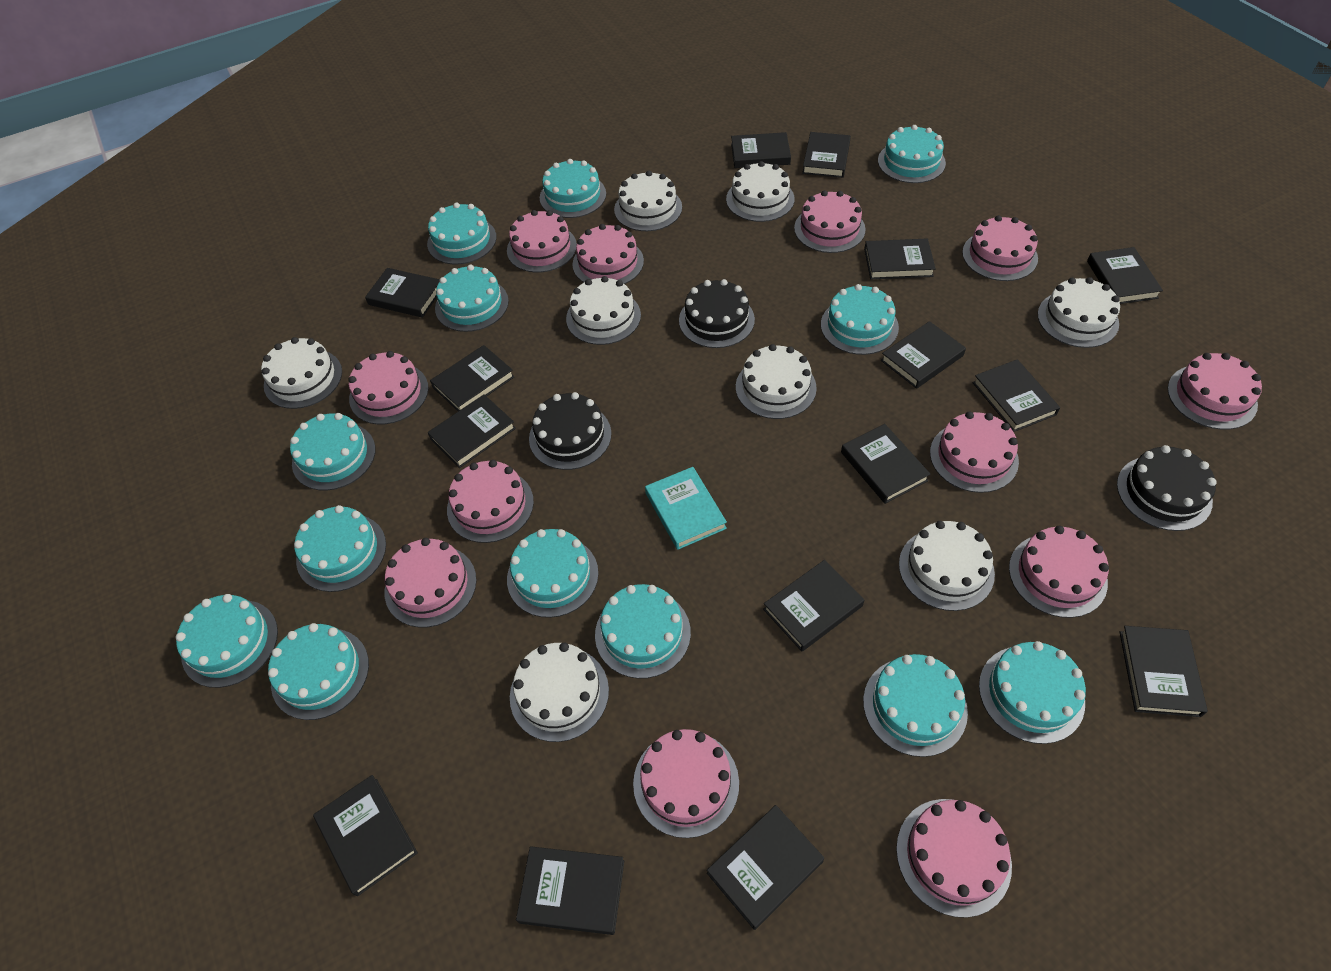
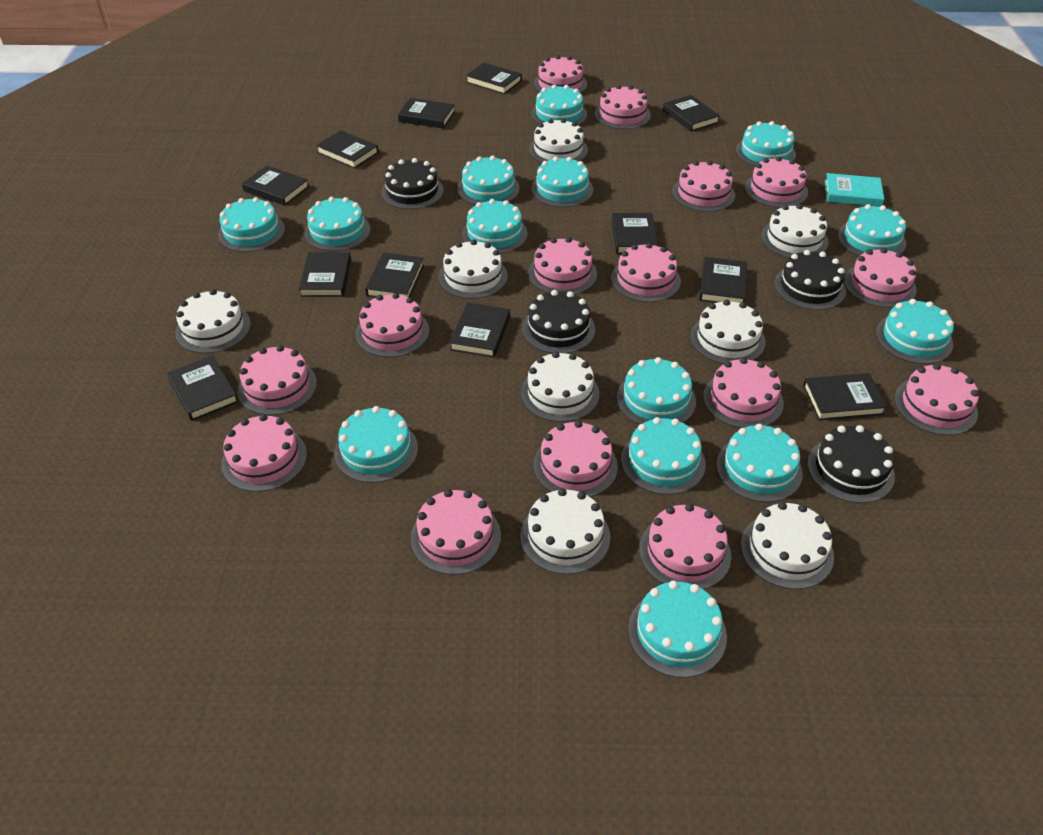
black book: [313,775,418,896] [365,268,440,318] [428,394,516,468] [430,345,515,411] [516,846,624,935] [707,805,824,930] [731,132,791,168] [763,560,864,652] [802,132,851,178] [841,424,931,504] [864,239,936,279] [881,321,966,389] [973,359,1060,432] [1087,247,1163,304] [1120,626,1208,717] = 15 -> [167,355,239,421] [242,165,309,206] [299,252,351,297] [316,130,379,169] [365,253,424,298] [398,98,455,129] [450,302,510,358] [466,63,522,94] [612,213,658,254] [663,95,720,132] [699,257,747,303] [803,373,887,421] = 12
black cake: [529,392,611,470] [679,279,755,348] [1117,445,1217,531] = 3 -> [381,158,444,209] [522,290,595,353] [774,250,846,310] [808,425,895,503] = 4
pink cake: [348,351,429,424] [385,538,477,628] [447,460,534,543] [507,210,577,273] [572,224,644,284] [633,729,739,838] [794,190,866,253] [896,799,1012,918] [930,411,1019,493] [962,215,1038,281] [1009,526,1109,618] [1167,353,1262,430] = 12 -> [221,414,307,492] [238,345,317,415] [355,293,429,357] [411,489,501,575] [528,237,597,295] [533,421,618,497] [534,55,587,93] [595,85,651,129] [611,243,681,302] [639,503,731,590] [672,161,735,212] [703,358,784,428] [745,157,808,208] [844,248,917,308] [894,363,979,435] = 15
turquoise cake: [175,594,278,688] [268,623,369,720] [290,413,376,490] [294,505,386,592] [427,202,496,264] [435,265,509,332] [507,529,599,618] [540,159,606,218] [595,584,691,679] [821,284,899,355] [863,654,968,757] [878,125,946,183] [979,641,1086,744] = 13 -> [218,197,285,252] [304,197,371,251] [334,406,418,483] [458,156,519,205] [462,199,528,254] [531,85,587,125] [531,157,593,207] [617,357,696,425] [621,417,706,495] [628,580,727,678] [717,424,803,502] [736,121,796,166] [838,204,906,256] [876,299,954,364] = 14

